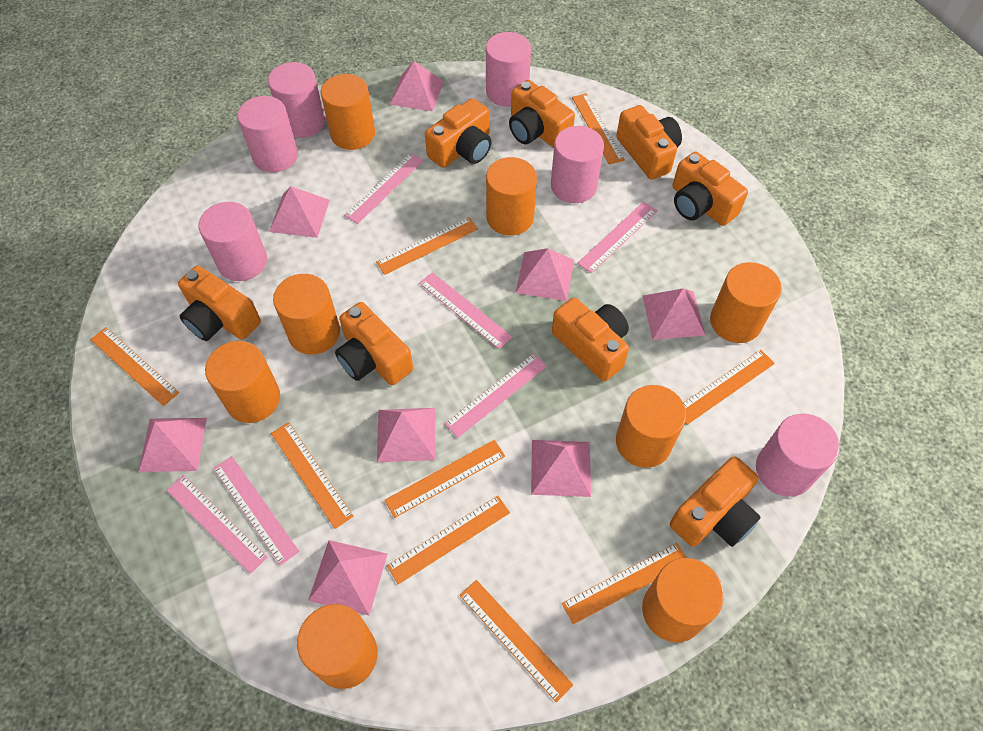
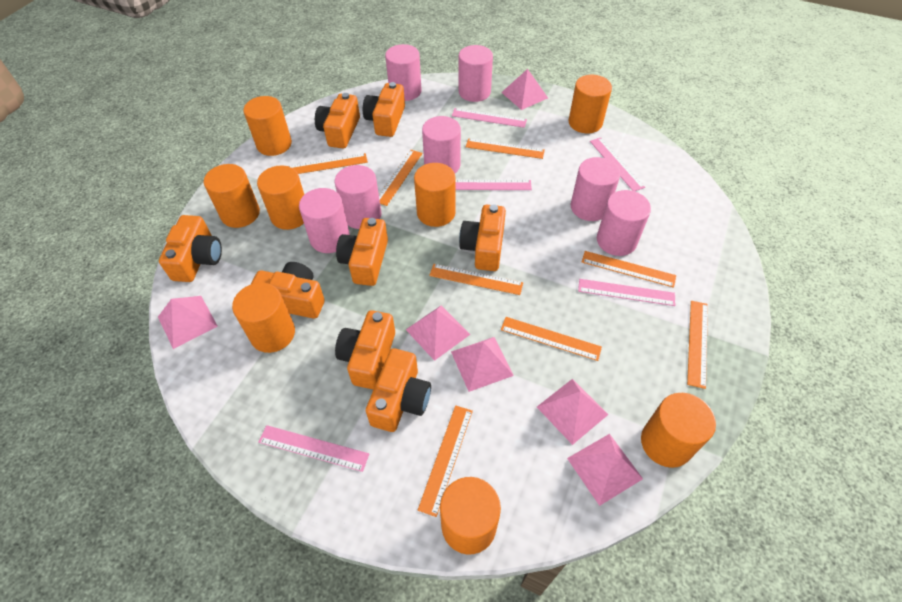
orange ruler: [90,327,179,406] [271,422,354,529] [376,217,478,275] [385,440,505,518] [387,496,510,584] [460,580,573,703] [562,543,686,624] [572,93,625,165] [684,350,775,425] = 9 -> [288,153,368,174] [379,150,422,206] [418,405,473,517] [429,264,523,295] [466,138,545,159] [501,317,602,361] [582,251,676,288] [687,301,708,389] = 8
pink cylinder: [199,202,267,281] [237,96,298,173] [268,62,325,138] [486,32,531,107] [551,126,604,203] [756,414,840,497] = 6 -> [299,188,350,253] [334,165,381,229] [385,44,422,101] [422,116,461,173] [459,45,493,102] [571,157,620,221] [597,190,651,256] = 7
pink pyramid: [139,418,207,472] [269,186,330,238] [308,540,388,616] [377,408,436,462] [390,61,444,112] [515,248,574,301] [531,440,591,497] [643,289,705,340] = 8 -> [158,296,218,349] [406,305,471,361] [451,337,514,392] [501,69,548,110] [537,379,609,445] [567,434,643,506] = 6
pink ruler: [166,475,267,574] [213,456,299,565] [344,153,424,224] [419,272,512,349] [445,353,547,438] [577,202,658,273] = 6 -> [258,425,369,472] [452,108,527,128] [456,180,532,190] [578,279,675,306] [590,138,645,191] = 5

